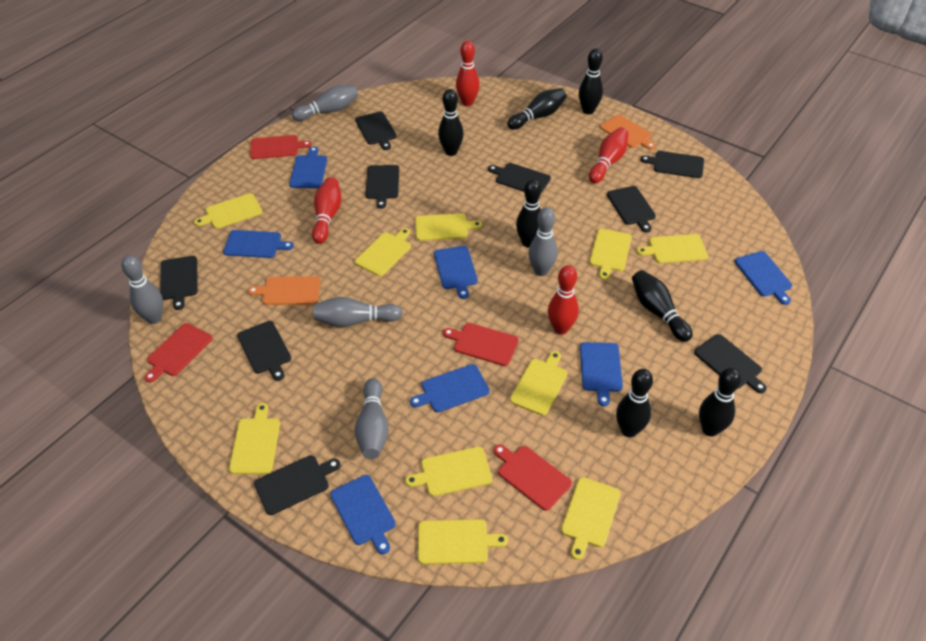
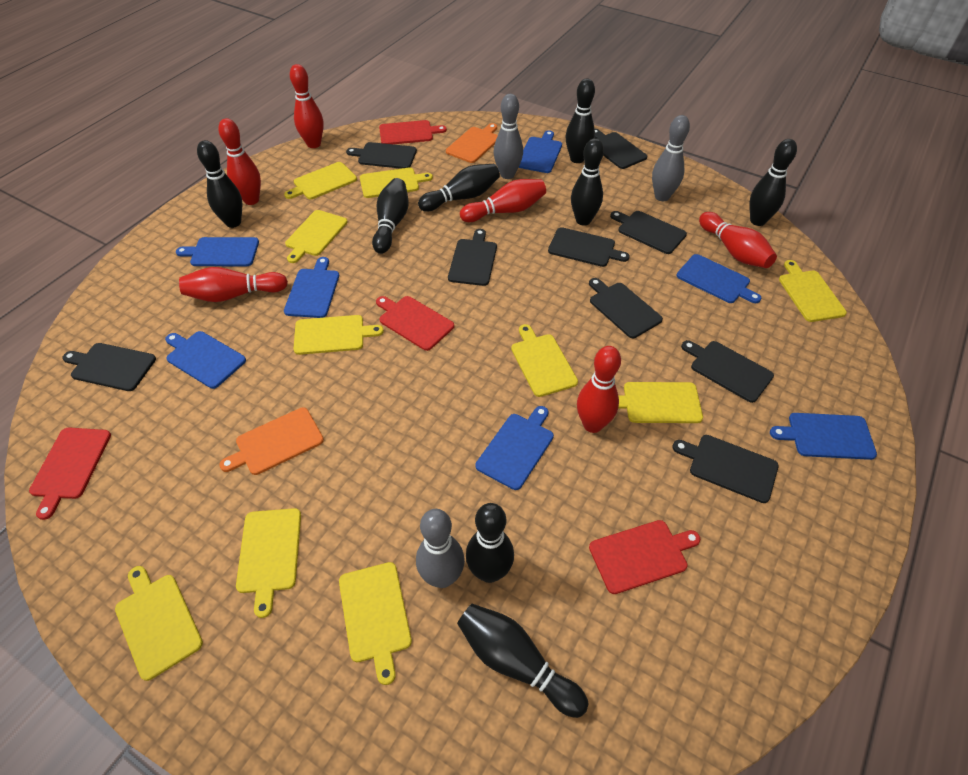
black bowling pin: [438,89,464,156] [507,88,567,130] [516,179,542,248] [579,48,603,114] [616,369,653,437] [632,270,693,342] [699,368,741,437] = 7 -> [197,140,242,228] [372,178,409,254] [418,164,500,212] [457,604,588,718] [466,503,514,583] [565,78,595,163] [571,138,604,226] [749,139,797,226] = 8
grey bowling pin: [121,255,163,324] [292,85,358,121] [314,297,403,327] [355,378,389,459] [528,207,558,276] = 5 -> [416,509,465,588] [493,94,523,179] [652,115,690,201] = 3
red bowling pin: [312,177,341,244] [456,41,480,106] [548,265,579,335] [589,127,628,183] = 4 -> [179,267,288,302] [218,118,261,205] [290,64,324,148] [460,179,546,222] [577,346,621,433] [699,212,777,268] = 6

